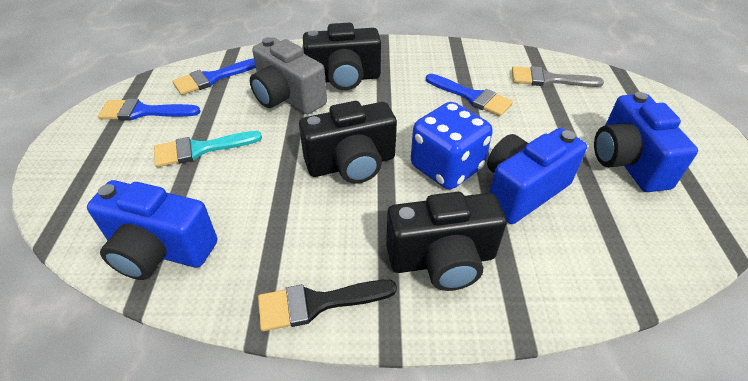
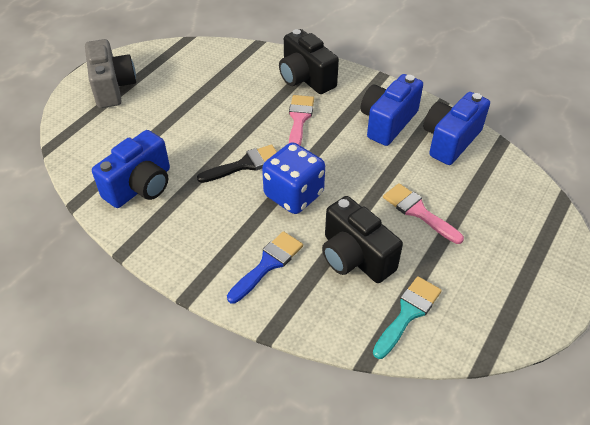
black camera: [299,101,397,184] [303,23,381,90] [386,192,507,291] = 3 -> [279,29,339,94] [322,196,403,283] = 2
blue brush: [98,99,200,120] [172,58,256,95] [426,74,513,116] = 3 -> [227,231,303,303] = 1
grey brush: [512,66,604,87] = 1 -> none = 0
pink brush: none = 0 -> [289,95,314,146] [383,183,464,244] = 2

